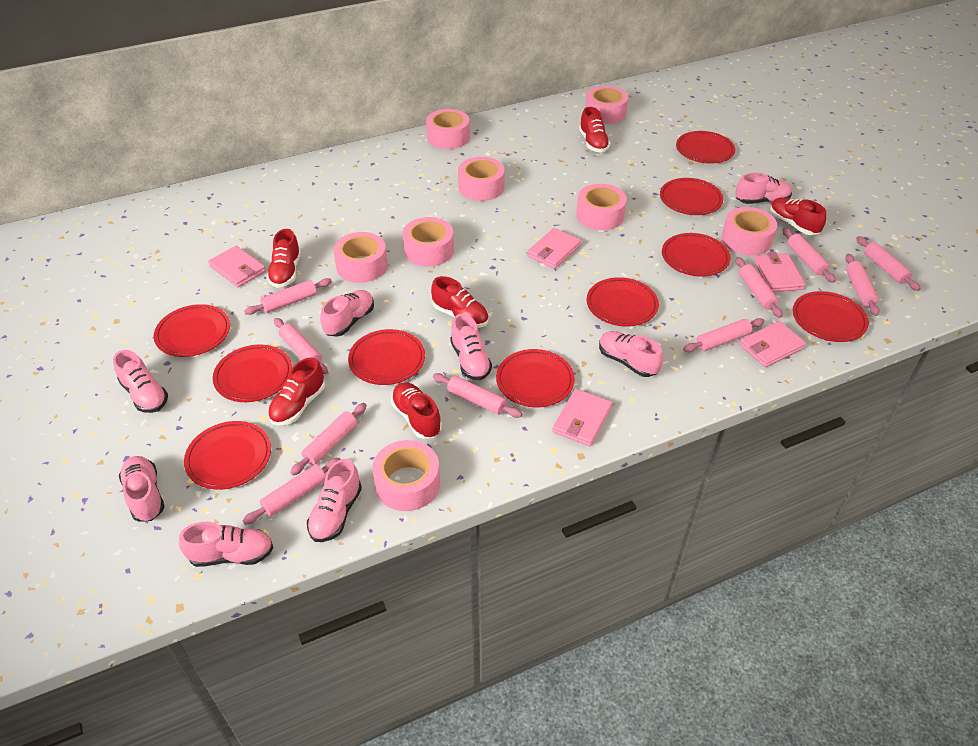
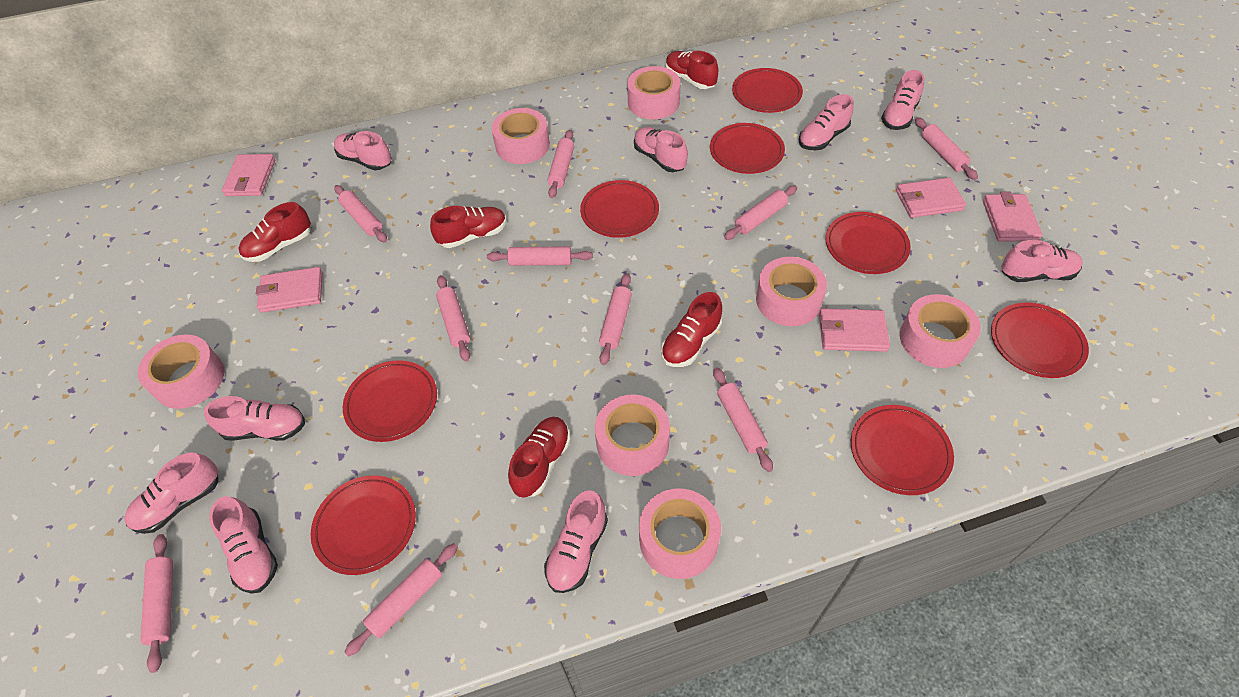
pink shoe: [113,350,168,413] [119,456,165,522] [179,522,273,567] [307,459,362,542] [320,290,374,337] [450,314,492,380] [599,331,663,377] [735,173,792,204] = 8 -> [124,452,218,534] [204,396,305,441] [209,496,278,594] [334,131,392,170] [544,490,608,593] [634,127,688,172] [799,94,854,150] [881,70,924,130] [1001,240,1083,282] = 9
pink tape: [333,232,388,283] [372,440,440,511] [403,217,454,267] [426,109,470,149] [458,157,505,201] [576,184,627,230] [585,86,628,124] [721,207,777,255] = 8 -> [138,335,224,409] [492,108,550,164] [595,395,670,476] [627,66,681,119] [639,488,721,579] [756,257,827,326] [900,294,981,368] = 7
red plate: [154,304,230,357] [184,421,271,490] [213,345,292,402] [348,329,425,385] [496,349,575,408] [586,277,659,326] [660,178,723,215] [662,233,731,277] [676,131,735,164] [793,291,869,342] = 10 -> [311,476,416,575] [343,360,437,442] [580,180,659,238] [710,123,785,174] [732,68,803,113] [825,212,911,274] [851,405,954,495] [991,303,1089,378] = 8
red shoe: [267,229,301,288] [268,357,325,426] [391,382,442,439] [431,276,488,328] [579,107,610,152] [770,198,826,235] = 6 -> [238,202,311,262] [430,206,507,248] [508,417,571,498] [661,292,722,367] [666,51,718,89] = 5

